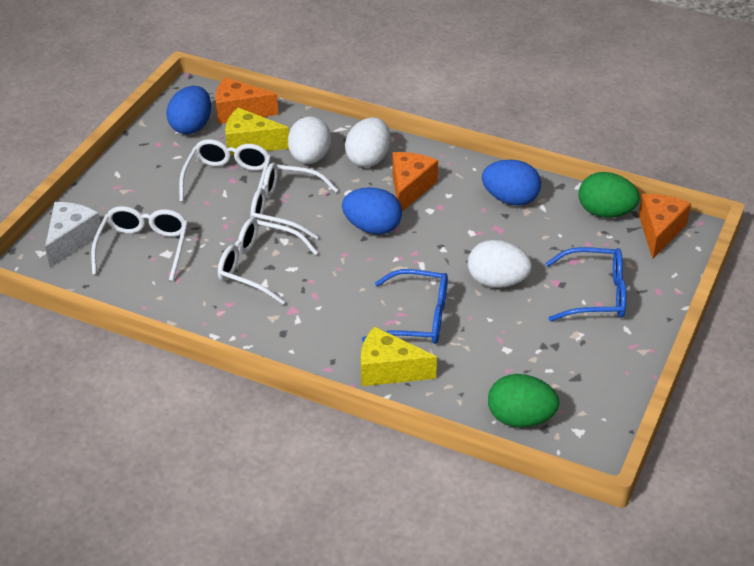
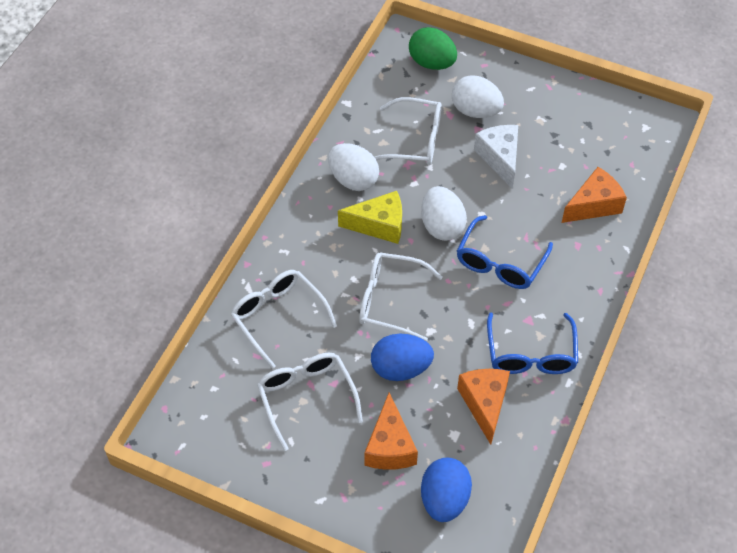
blue egg: [166,86,211,134] [342,187,402,234] [482,159,541,205] = 3 -> [371,334,434,381] [421,458,472,522] = 2
green egg: [488,374,559,428] [579,172,640,218] = 2 -> [409,27,457,70] = 1
yellow cheese: [225,108,289,155] [361,326,437,386] = 2 -> [338,191,402,244] = 1

